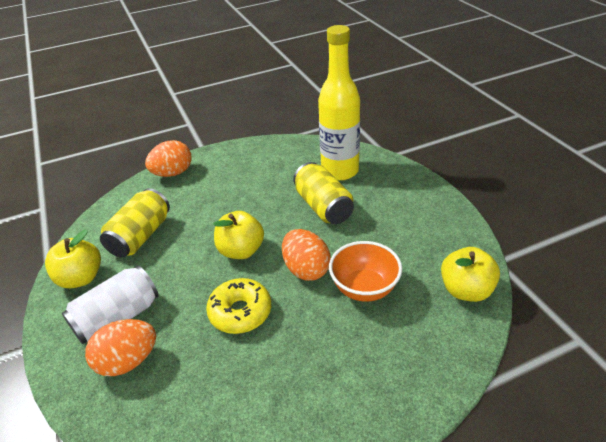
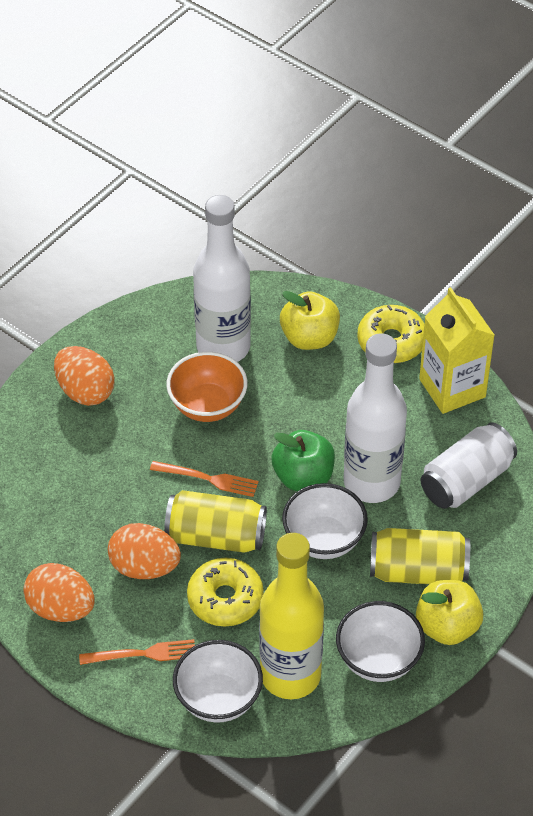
green apple: none = 0 -> [271,430,335,491] = 1
orange fork: none = 0 -> [79,639,195,665] [150,461,258,497] = 2
white bottle: none = 0 -> [193,195,251,362] [344,333,407,503] = 2
white bowl: none = 0 -> [173,640,263,723] [282,483,368,559] [336,601,425,682] = 3
yellow apple: [45,230,101,288] [213,211,264,259] [441,247,500,302] = 3 -> [280,291,340,350] [416,580,483,645] = 2
yellow carton: none = 0 -> [419,287,494,414] = 1
yellow donut: [206,278,271,334] = 1 -> [187,558,264,627] [357,305,424,363] = 2

